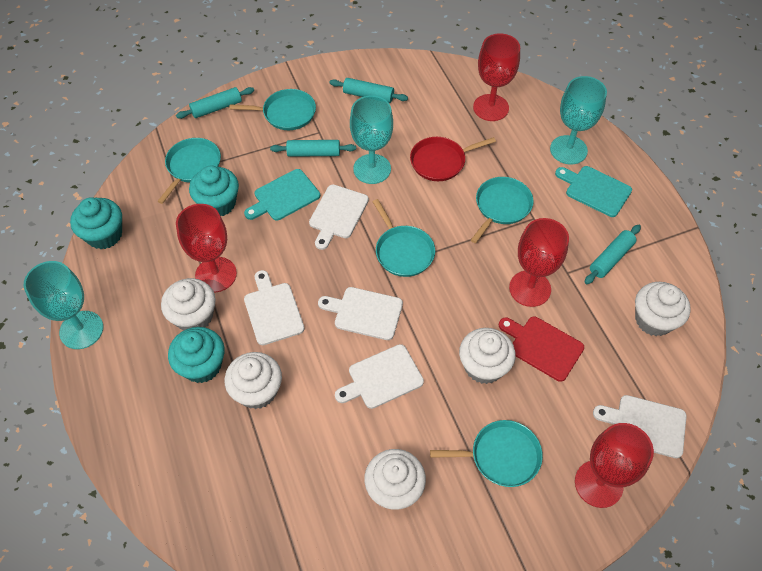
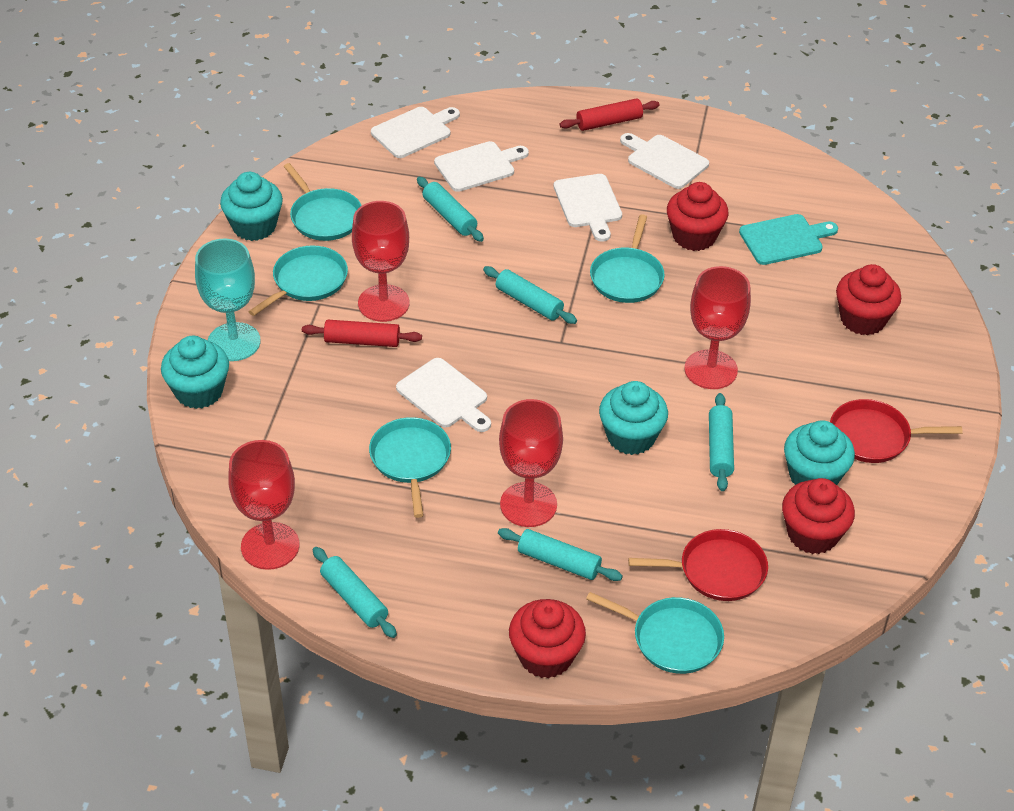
red cupcake: none = 0 -> [509,599,586,678] [667,182,729,251] [782,478,855,554] [836,264,901,335] = 4
red cutting board: [499,317,584,382] = 1 -> none = 0
red pan: [410,137,496,181] = 1 -> [628,529,768,601] [830,399,963,463] = 2
red rolling pin: none = 0 -> [302,320,422,347] [559,98,660,131] = 2
turquoise cupcake: [70,197,122,249] [168,327,224,383] [189,166,239,216] = 3 -> [161,336,229,409] [220,172,283,241] [599,381,668,455] [784,420,855,485] = 4
turquoise cutting board: [244,169,320,221] [555,166,632,217] = 2 -> [739,214,838,265] = 1
turquoise goblet: [24,261,103,349] [350,95,393,184] [550,76,607,164] = 3 -> [195,239,261,361] = 1
turquoise rolling pin: [176,87,254,119] [270,140,356,157] [329,78,408,103] [585,225,641,284] = 4 -> [313,547,397,638] [417,177,484,242] [483,266,577,324] [498,528,623,581] [709,393,734,491] = 5
white cupcake: [161,278,216,330] [224,352,282,409] [364,449,426,510] [459,328,516,384] [635,282,691,336] = 5 -> none = 0

